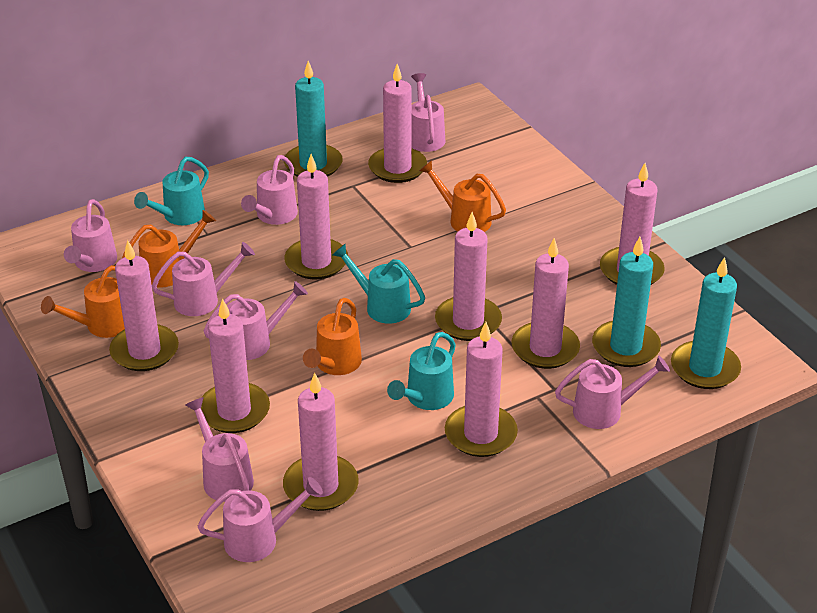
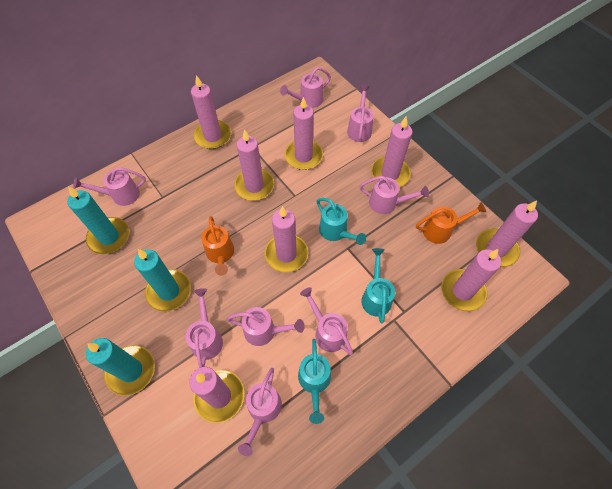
orange watering can: [41,265,125,338] [122,210,216,288] [303,298,362,375] [419,160,506,232] = 4 -> [201,216,234,276] [416,202,487,244] = 2
pink candle: [109,240,179,371] [201,299,270,433] [283,373,359,511] [284,154,348,279] [368,64,427,183] [435,212,502,341] [445,322,518,457] [511,238,580,369] [600,163,665,285] = 9 -> [189,367,244,423] [191,75,231,149] [234,129,274,201] [265,206,308,272] [285,97,323,170] [371,117,413,187] [441,249,501,311] [476,200,538,267] = 8

